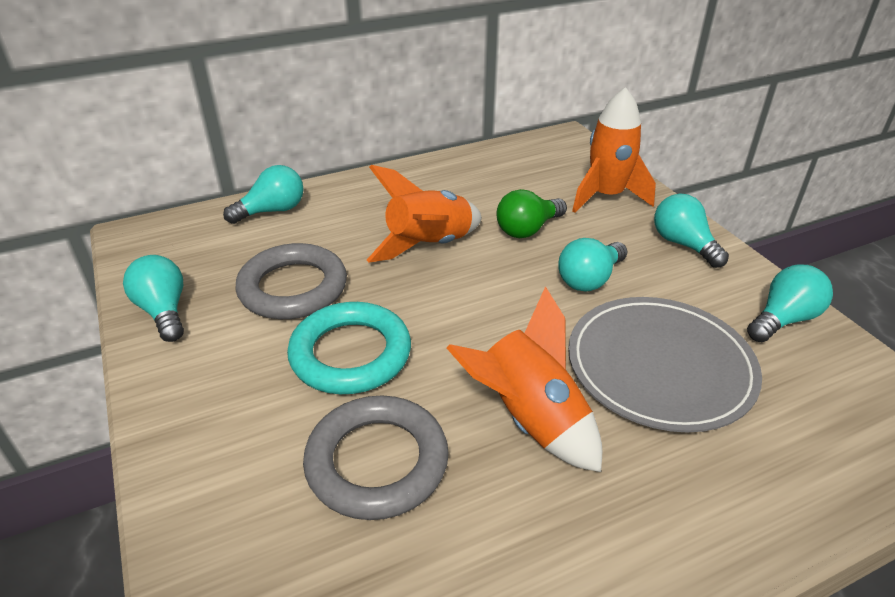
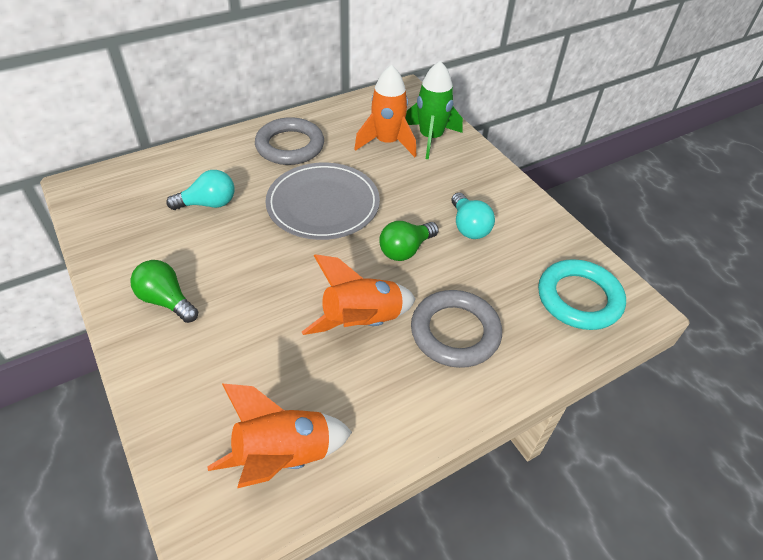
green light bulb: [497,189,567,238] = 1 -> [130,260,198,323] [379,221,439,261] = 2
green rocket: none = 0 -> [405,61,463,159] = 1
turquoise light bulb: [123,255,184,342] [223,165,303,224] [558,238,628,292] [654,194,729,268] [747,265,833,342] = 5 -> [166,170,234,210] [451,193,495,239] = 2

